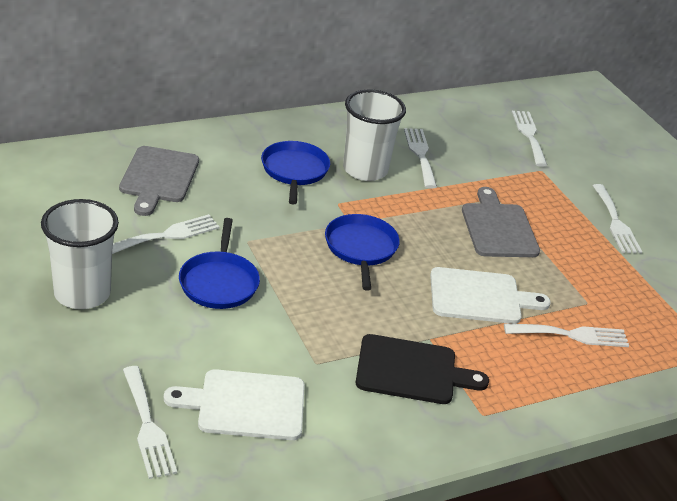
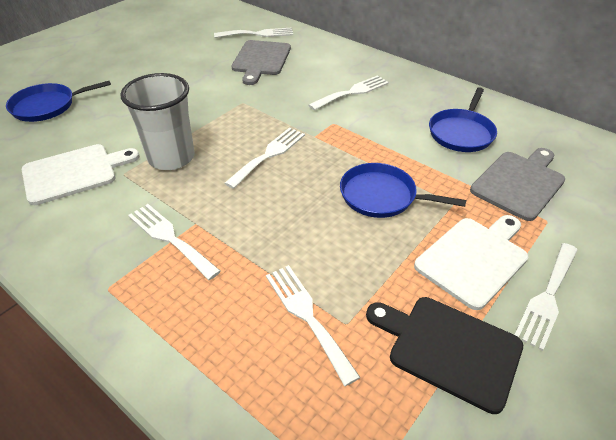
white cup: [41,199,119,309] [343,90,406,181] = 2 -> [120,73,195,170] = 1

